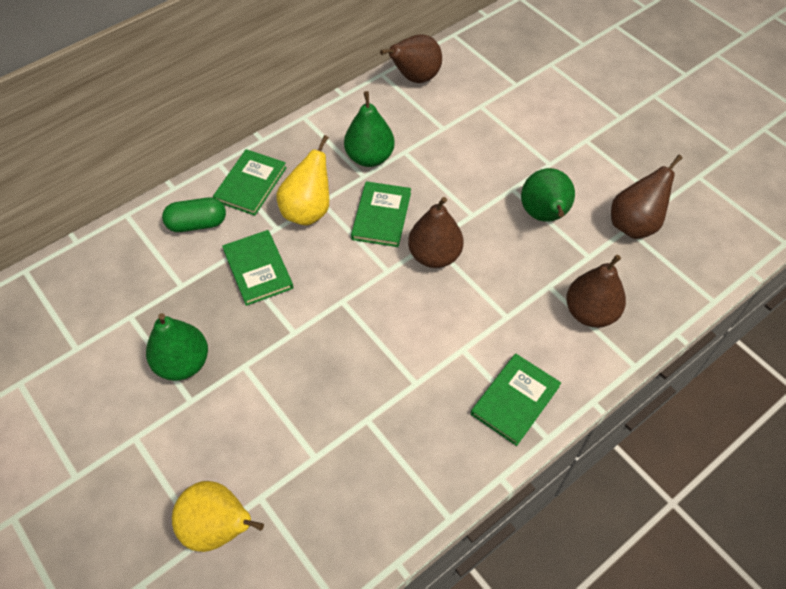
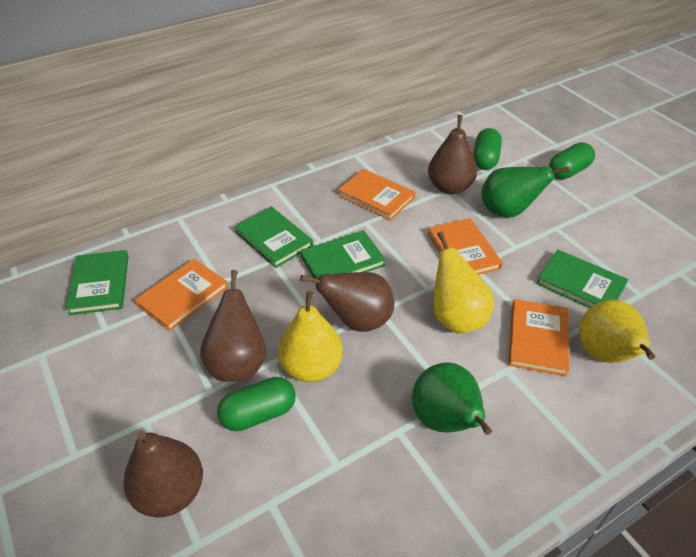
green capsule: [162,197,226,232] = 1 -> [217,377,296,431] [473,128,502,170] [549,142,595,179] = 3
green pear: [146,313,208,381] [344,91,395,167] [521,168,575,222] = 3 -> [412,362,492,435] [481,166,569,217] = 2
orange book: none = 0 -> [135,259,228,331] [338,169,415,221] [428,218,503,275] [508,299,569,376] = 4
yellow pear: [172,481,264,552] [277,135,329,226] = 2 -> [278,291,343,382] [433,231,494,334] [579,300,655,363] = 3

